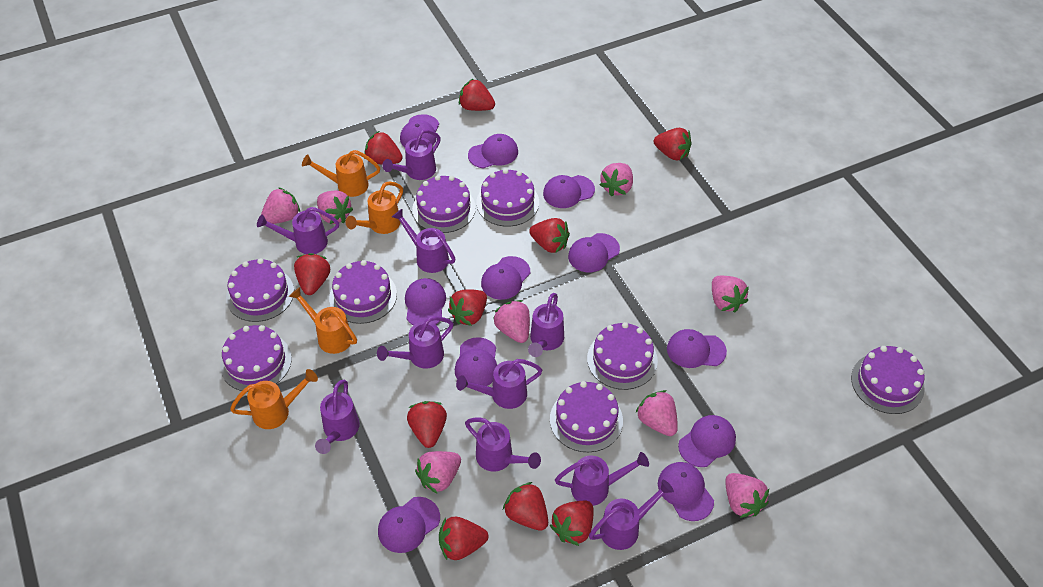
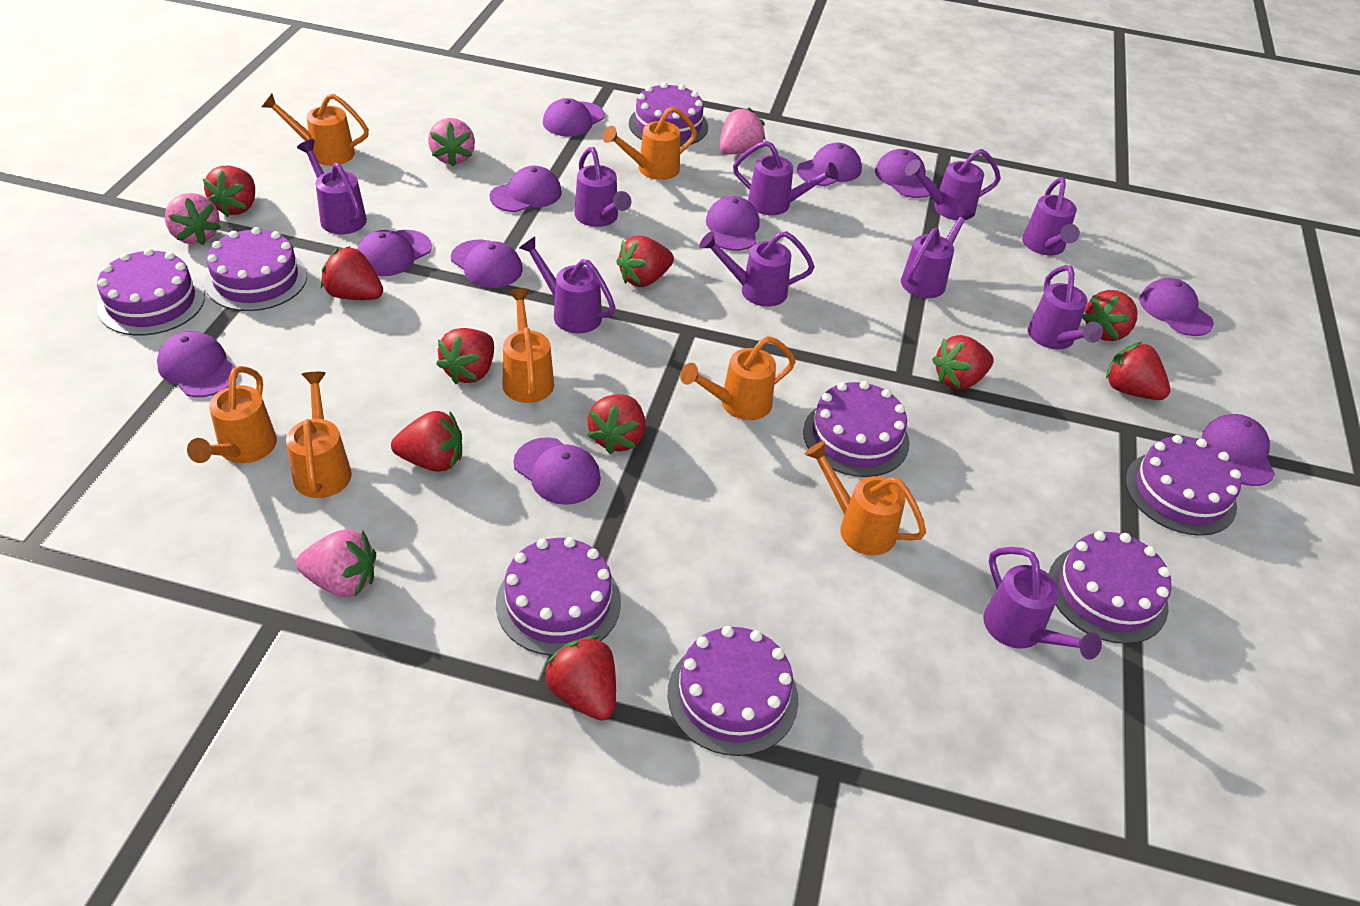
orange watering can: [230,369,318,429] [289,287,357,354] [302,150,380,197] [345,181,403,234] = 4 -> [187,366,277,463] [262,93,369,166] [286,372,352,498] [502,288,554,403] [603,106,697,180] [680,336,796,420] [805,441,926,556] = 7
pink strawberry: [261,187,300,224] [317,190,353,224] [415,451,461,493] [493,300,530,343] [600,163,633,196] [636,390,678,436] [712,276,749,313] [725,473,769,518] = 8 -> [165,193,221,245] [296,529,376,597] [428,118,475,167] [719,108,765,154] = 4

